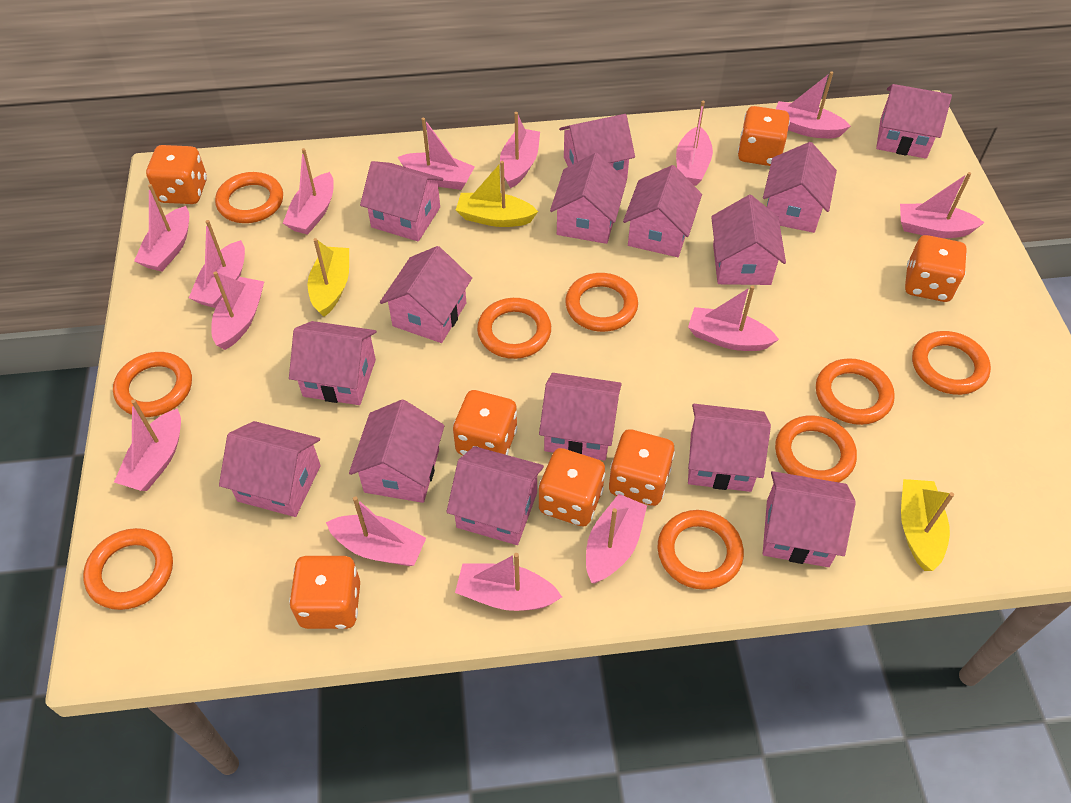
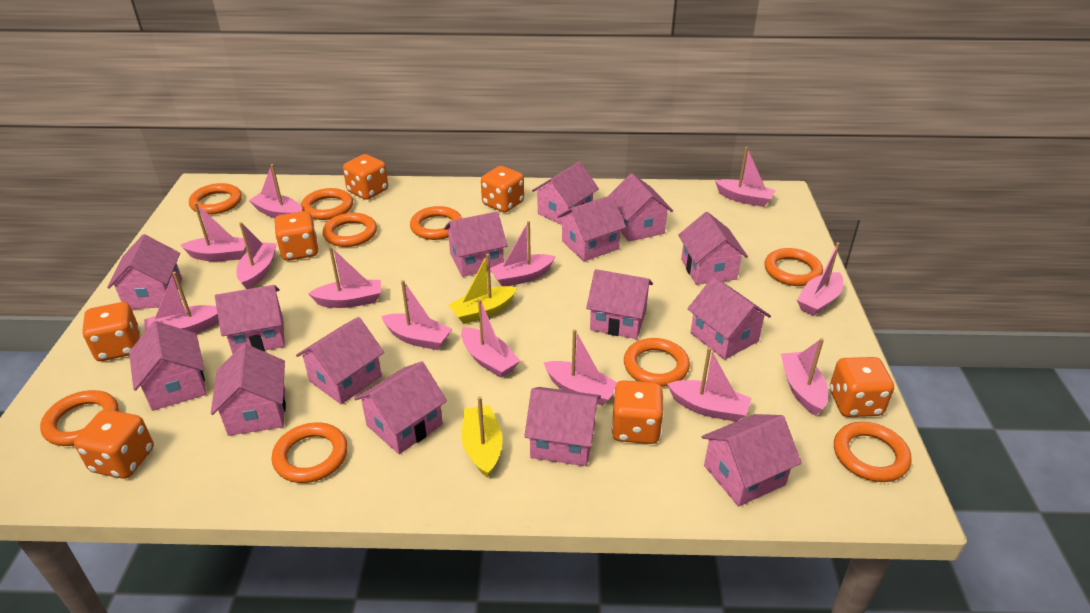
pink boat: [114,399,181,491] [134,184,189,271] [189,220,245,308] [211,271,264,350] [283,148,334,235] [326,496,426,566] [398,118,475,190] [455,553,562,611] [500,112,540,188] [586,494,647,584] [676,101,713,186] [688,285,779,351] [776,71,851,138] [900,172,985,238] = 14 -> [144,272,219,333] [180,203,246,261] [237,222,277,289] [249,164,302,218] [308,247,381,308] [381,280,452,350] [461,299,520,378] [490,221,555,286] [544,329,617,406] [667,347,751,422] [715,147,776,207] [781,338,828,416] [797,242,844,316] = 13
yellow boat: [307,238,349,317] [456,161,538,227] [901,479,954,571] = 3 -> [448,254,517,324] [461,396,503,478] = 2

